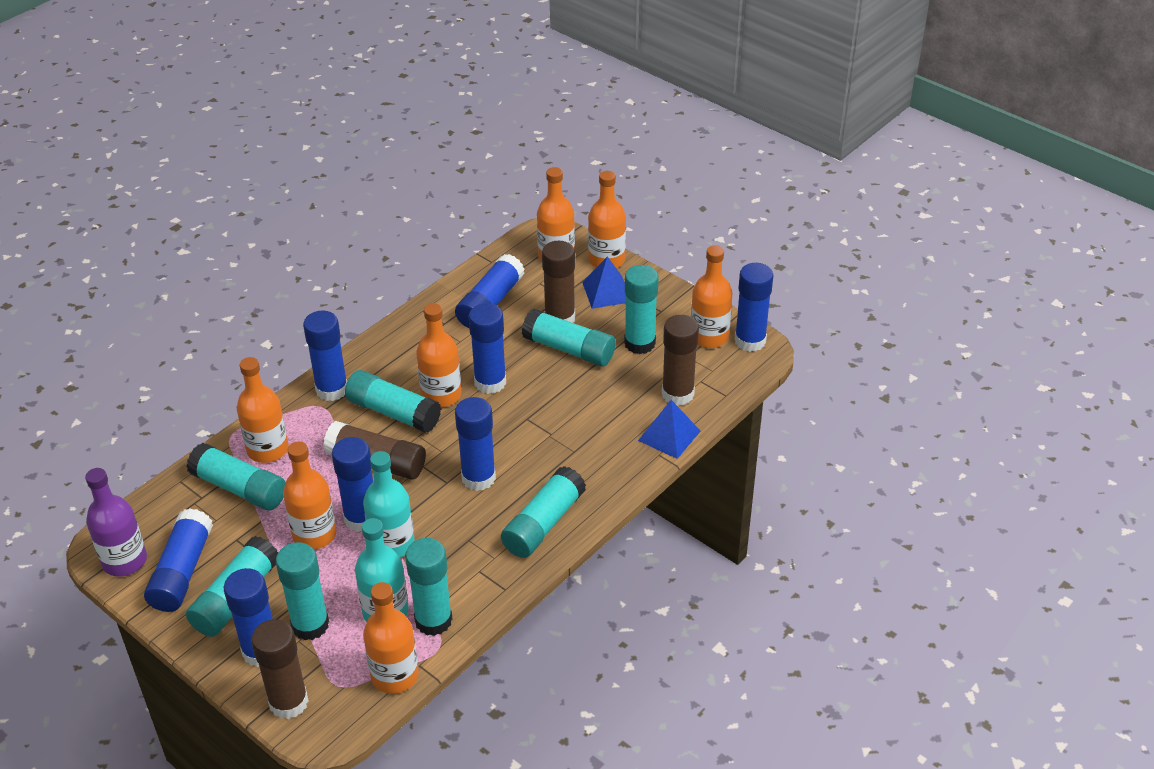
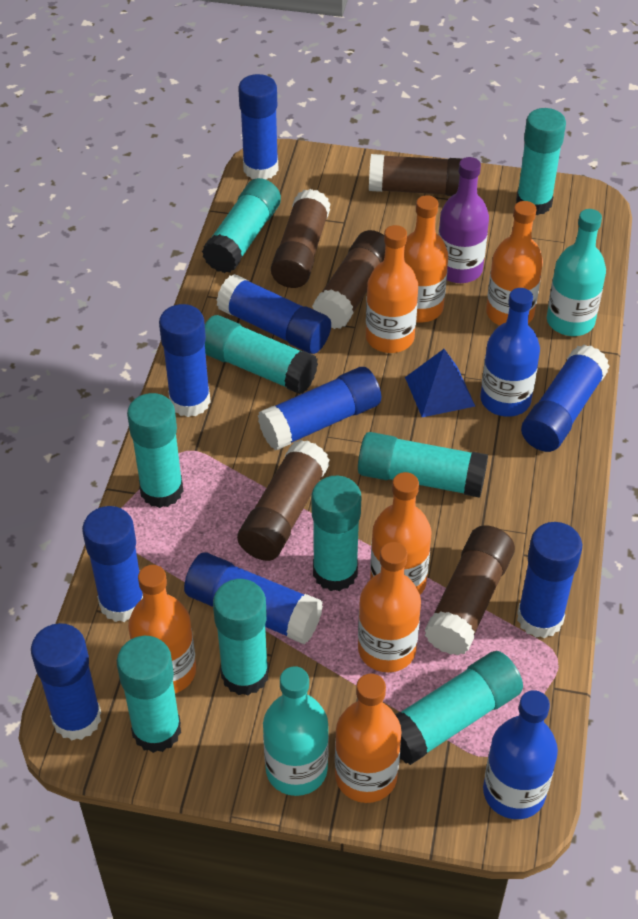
blue bottle: none = 0 -> [480,288,540,417] [483,690,558,819] = 2
blue glue stick: [144,508,213,612] [224,568,273,667] [303,311,347,401] [332,437,373,532] [455,254,525,328] [455,397,496,491] [469,303,506,394] [734,263,773,352] = 8 -> [31,623,101,740] [82,506,143,622] [159,304,211,417] [184,552,323,644] [217,274,331,354] [238,74,278,179] [258,367,381,450] [517,522,582,638] [521,345,610,452] = 9
blue pyramid: [582,256,626,309] [638,400,701,459] = 2 -> [405,349,475,417] = 1
brown glue stick: [251,619,309,719] [323,421,426,480] [542,241,575,323] [662,315,699,406] = 4 -> [237,440,330,561] [271,189,331,288] [312,230,385,329] [369,154,462,196] [425,526,515,656] = 5
turquoise glue stick: [186,443,286,510] [186,536,278,637] [276,542,329,640] [345,370,441,433] [405,538,452,636] [501,466,586,558] [522,309,616,367] [624,265,659,354] = 8 -> [117,636,181,753] [127,393,184,508] [202,178,281,273] [205,315,318,394] [213,579,269,695] [311,476,361,591] [358,432,488,498] [395,651,523,765] [516,108,566,215] = 9

